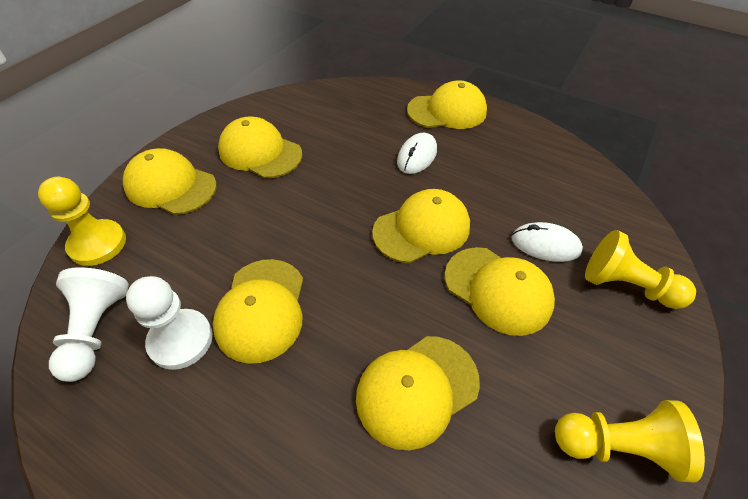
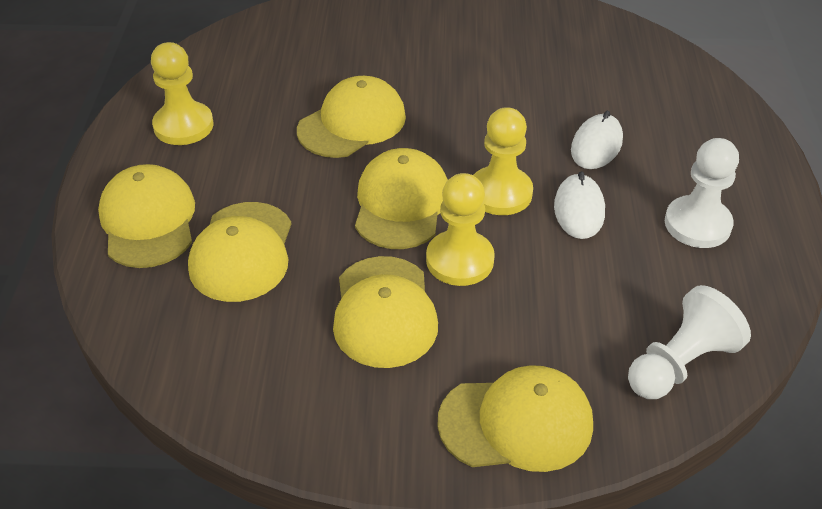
yellow cap: [123,148,217,215] [213,259,303,364] [218,117,302,178] [356,336,480,450] [372,189,470,263] [407,80,487,129] [445,247,555,336] = 7 -> [98,164,195,268] [188,202,291,302] [297,76,406,158] [333,256,438,368] [355,148,448,249] [437,365,593,472] = 6

